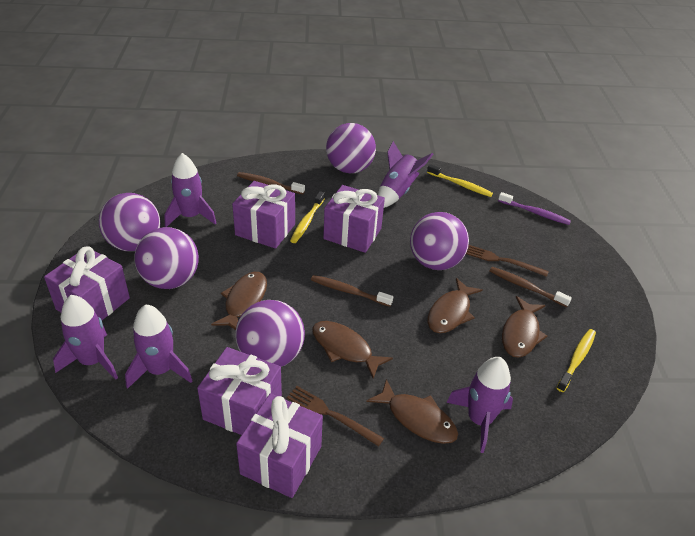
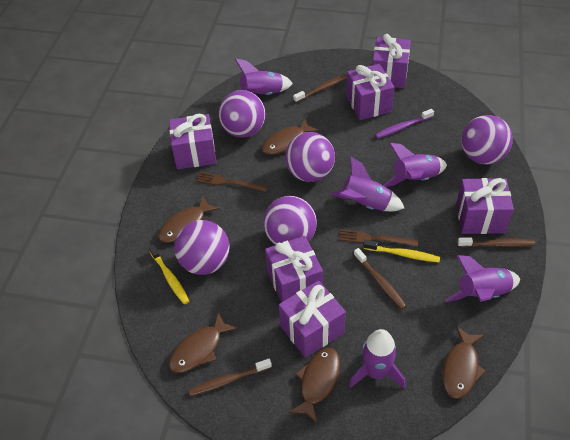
brown toothbrush: [237,172,305,194] [311,275,393,307] [489,267,572,307] = 3 -> [188,359,272,396] [293,75,347,103] [354,248,407,309] [458,237,535,247] = 4
purple gift: [44,246,130,320] [197,347,282,435] [232,181,295,249] [236,394,323,498] [323,185,385,253] = 5 -> [169,114,216,169] [265,236,323,302] [279,280,346,358] [346,64,395,120] [372,34,411,88] [456,178,514,234] = 6
yellow toothbrush: [290,191,325,243] [427,164,493,197] [557,329,596,392] = 3 -> [148,244,189,304] [363,240,440,262] = 2

